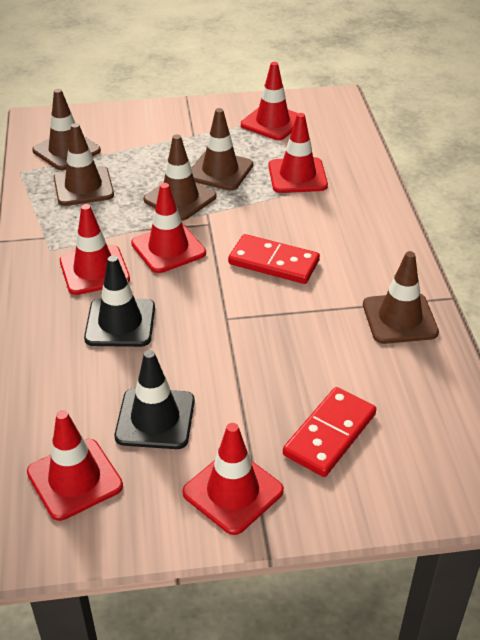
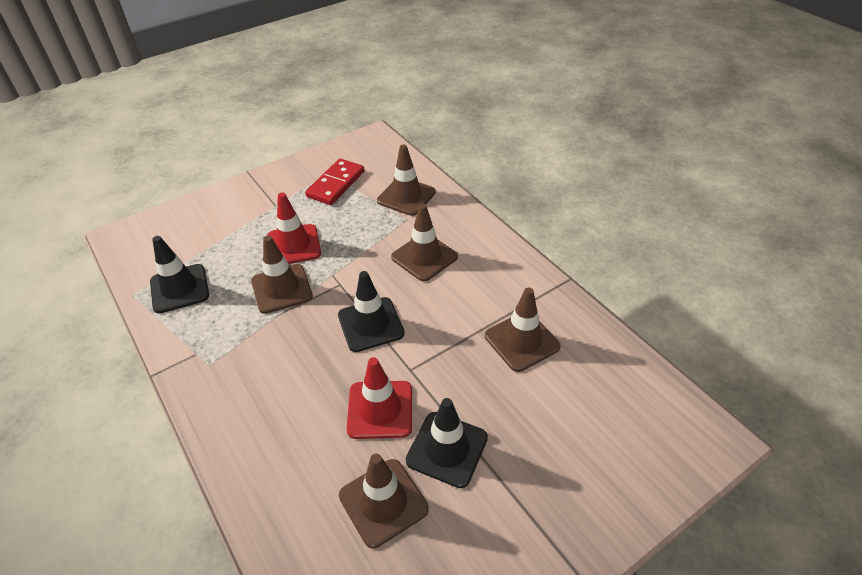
black traffic cone: [84,255,155,347] [115,350,195,449] = 2 -> [150,236,209,313] [338,271,405,352] [406,398,488,488] = 3
red domino: [228,234,320,284] [283,387,376,477] = 2 -> [305,159,365,205] = 1
red traffic cone: [27,410,123,521] [60,204,130,295] [131,183,206,273] [182,423,284,535] [241,62,298,140] [269,113,328,193] = 6 -> [267,193,321,264] [347,357,412,439] = 2

